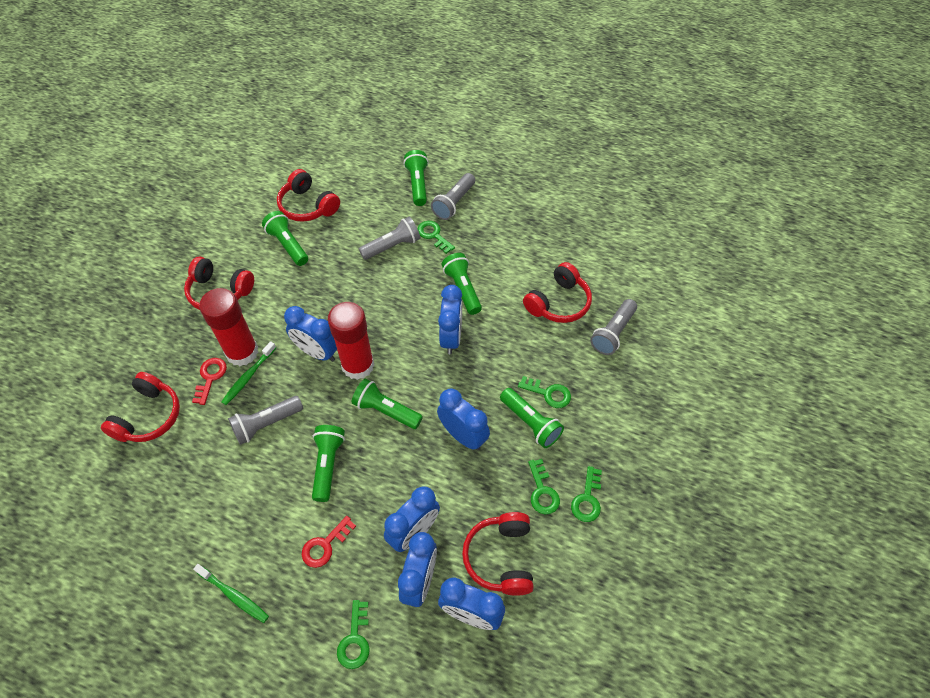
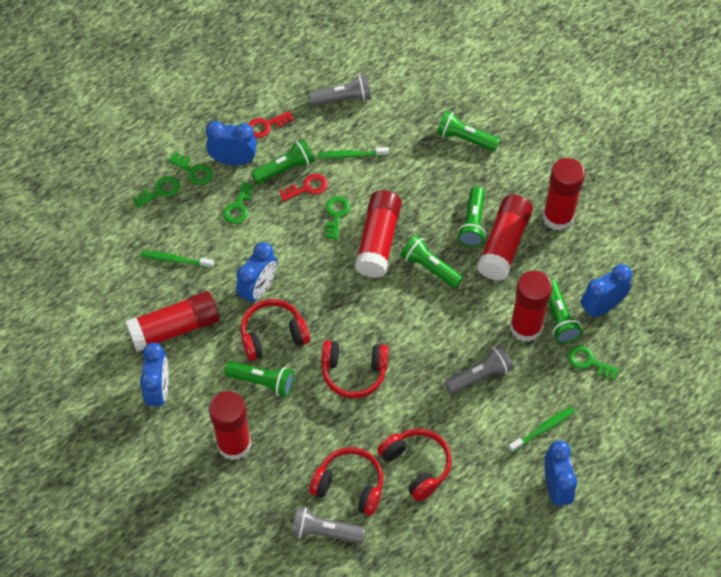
blue clock: [284,306,337,362] [384,486,440,552] [398,532,437,607] [437,388,490,450] [438,285,462,354] [438,578,505,630] = 6 -> [140,343,169,410] [206,121,257,165] [236,242,277,305] [545,441,577,508] [581,264,632,318] = 5
green toothbrush: [193,564,269,623] [221,341,276,405] = 2 -> [141,251,214,268] [317,147,389,159] [508,407,575,453] = 3
grey flashlight: [228,396,303,445] [359,217,420,260] [431,173,475,220] [590,299,637,355] = 4 -> [291,507,365,543] [309,75,371,106] [445,345,513,394] = 3
red glue stick: [199,288,258,366] [328,302,374,380] = 2 -> [125,291,219,352] [209,391,251,460] [355,190,402,278] [477,195,533,281] [510,271,552,342] [543,158,585,231] = 6
red headphones: [101,372,180,442] [184,257,254,310] [277,169,340,222] [462,512,534,596] [523,262,592,323] = 5 -> [241,299,310,361] [309,447,383,516] [321,340,389,398] [377,429,452,502] = 4

